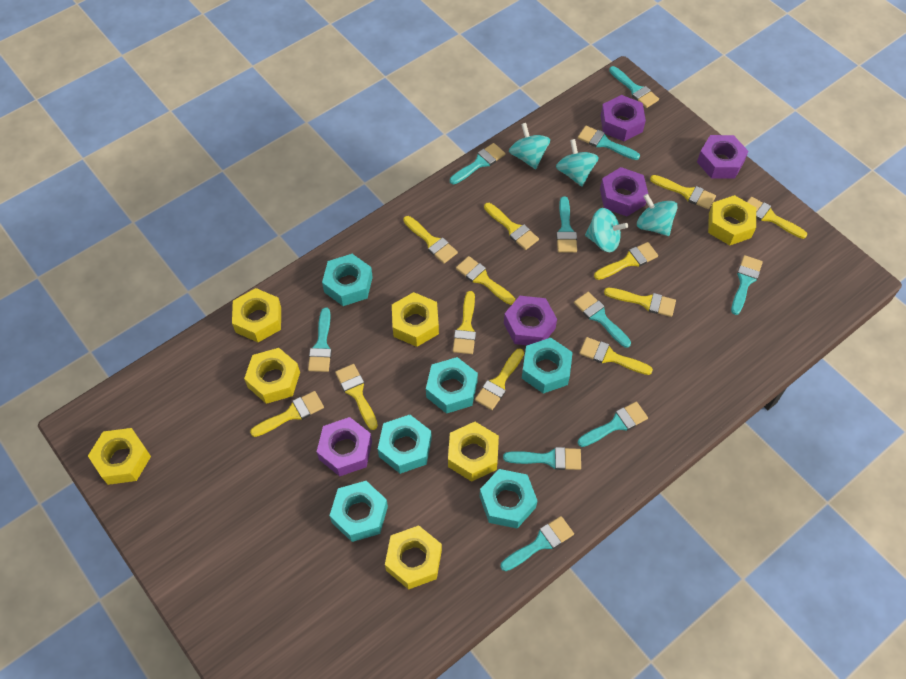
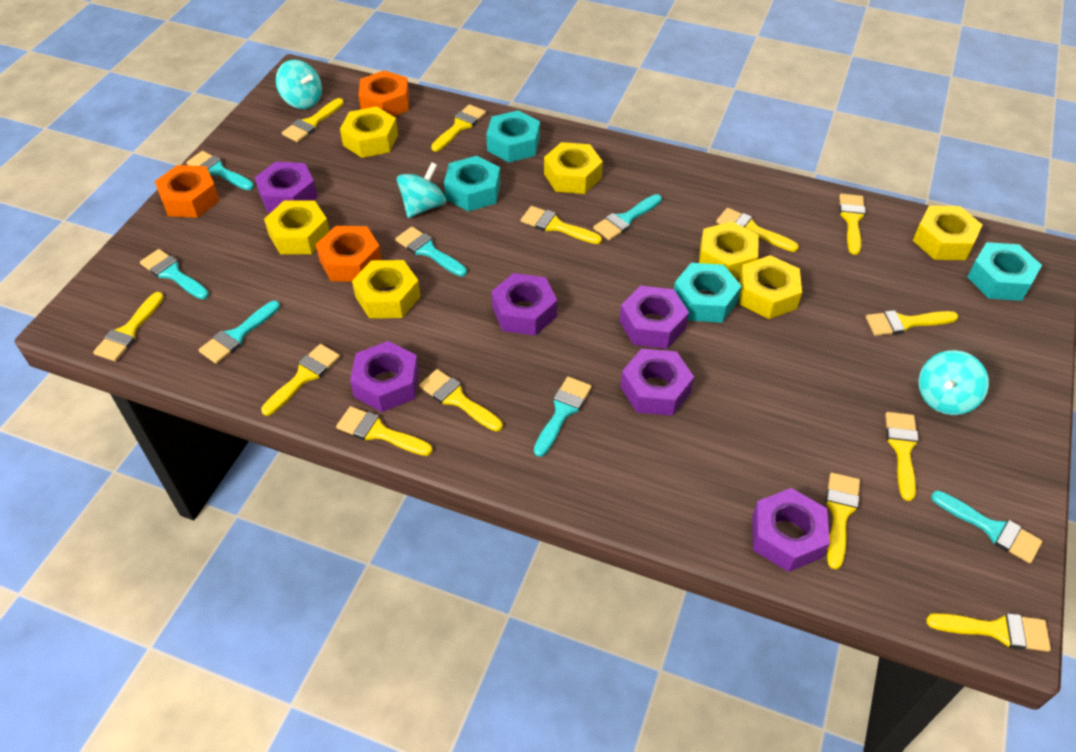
orange nut: none = 0 -> [155,165,220,218] [315,226,382,282] [359,70,409,116] = 3
purple nut: [317,417,372,476] [504,296,557,345] [600,167,648,216] [601,95,646,141] [697,135,748,179] = 5 -> [255,162,318,213] [350,341,419,412] [491,273,557,336] [619,286,689,349] [620,349,694,416] [752,488,830,572] = 6
turquoise brush: [308,308,332,372] [450,143,505,184] [500,516,574,571] [503,447,581,470] [556,196,577,252] [574,292,631,348] [578,126,640,160] [578,402,648,447] [609,66,659,108] [731,255,763,315] = 10 -> [140,249,209,299] [186,151,254,190] [199,301,280,364] [395,226,467,277] [534,377,592,457] [593,194,662,240] [931,490,1043,563] = 7
turquoise nut: [322,254,373,306] [330,481,388,542] [378,415,432,474] [426,357,478,414] [480,469,537,528] [522,338,573,394] = 6 -> [444,156,501,211] [486,111,540,162] [674,263,742,323] [967,242,1042,301] = 4
turquoise spinning top: [509,123,550,169] [556,139,599,187] [585,208,628,252] [637,194,678,236] = 4 -> [276,60,322,109] [397,162,446,218] [919,350,989,415] = 3
yellow brush: [250,391,324,437] [335,364,378,430] [403,216,458,264] [453,291,476,354] [456,256,515,305] [475,348,524,410] [484,203,539,250] [579,337,653,375] [594,242,658,280] [604,288,676,317] [650,175,716,209] [747,197,807,239] = 12 -> [93,292,164,361] [261,344,340,416] [282,98,344,142] [336,406,433,456] [419,369,503,432] [431,104,486,152] [521,206,602,244] [716,208,799,252] [826,472,860,569] [839,194,866,255] [866,310,958,336] [885,412,919,501] [926,613,1051,652] = 13

